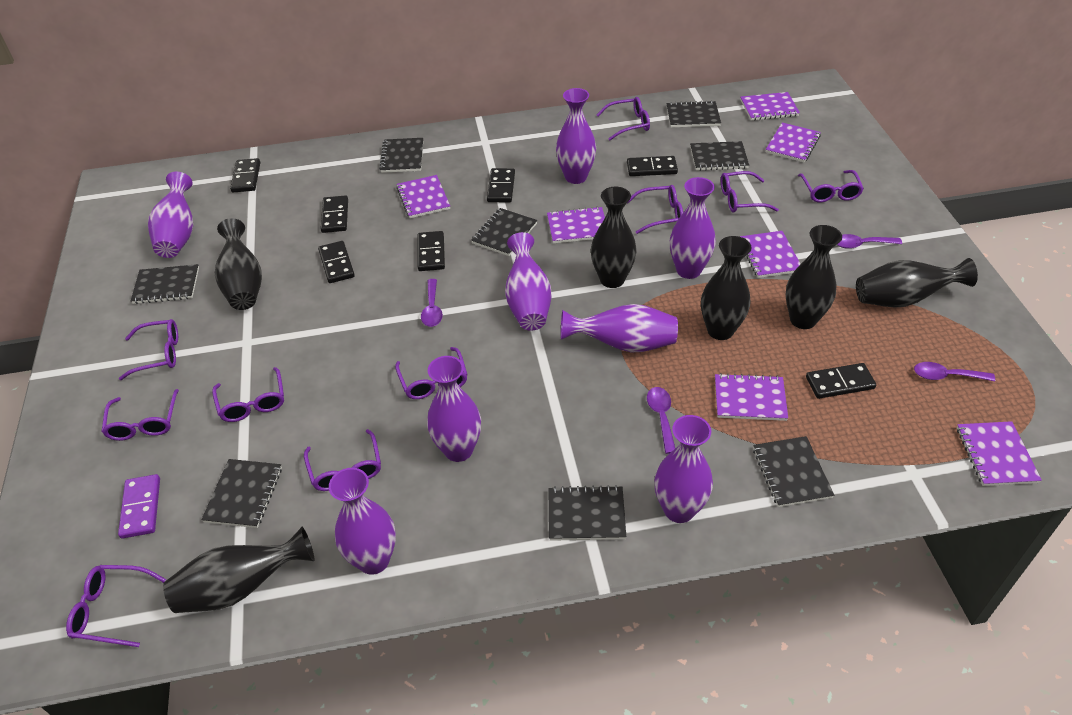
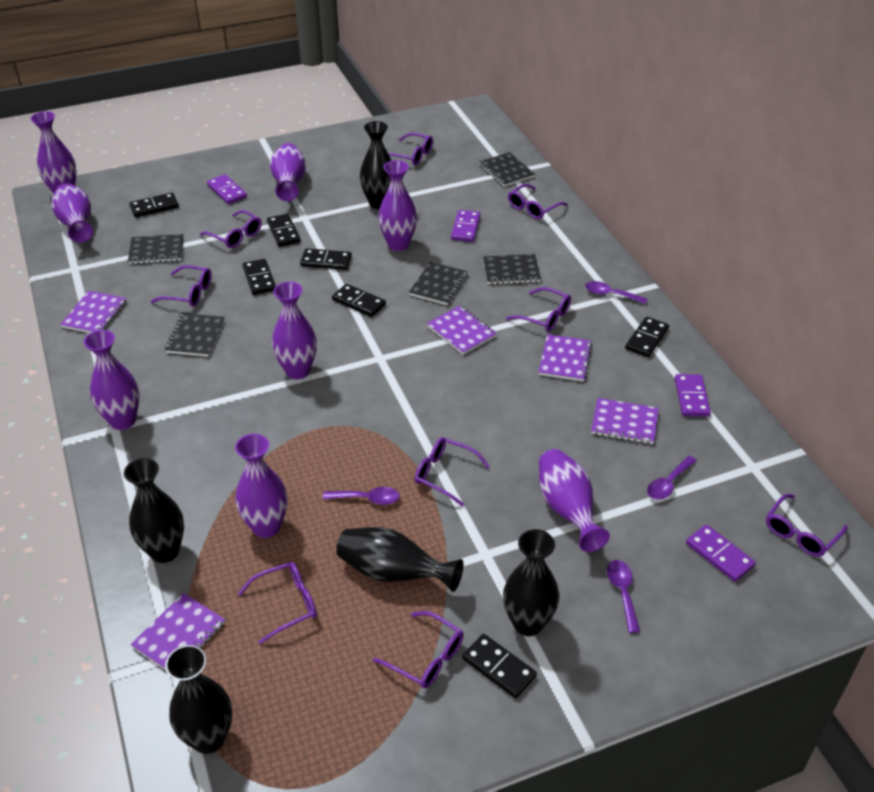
black notebook: [131,264,199,304] [201,459,282,528] [379,138,423,173] [471,208,537,256] [548,485,626,541] [666,100,721,128] [690,141,749,171] [753,436,834,507] = 8 -> [128,234,184,264] [165,313,224,357] [409,262,468,305] [479,152,535,187] [483,254,541,284] = 5
black vase: [163,527,315,613] [215,218,262,310] [591,187,637,288] [701,236,752,340] [786,225,842,329] [856,258,978,308] = 6 -> [124,458,184,563] [165,645,233,754] [336,527,464,592] [360,121,392,209] [503,529,559,636] = 5
purple domino: [118,474,160,539] = 1 -> [207,174,247,204] [451,210,480,242] [675,374,711,417] [686,524,756,582] = 4
purple glasses: [66,565,166,647] [102,389,179,441] [119,319,178,380] [212,367,284,422] [304,429,381,491] [395,347,468,399] [597,97,650,140] [628,185,683,234] [721,171,779,213] [798,170,864,202] = 10 -> [151,265,212,306] [200,210,262,248] [238,562,317,644] [373,611,464,688] [389,133,433,165] [415,437,490,507] [506,287,571,332] [508,184,568,219] [766,494,847,557] = 9
purple notebook: [396,175,450,218] [547,207,605,244] [715,373,788,421] [739,231,800,278] [740,92,800,121] [766,123,821,163] [957,421,1042,486] = 7 -> [60,291,127,333] [131,593,225,670] [427,306,497,355] [539,334,592,382] [591,398,659,444] = 5

